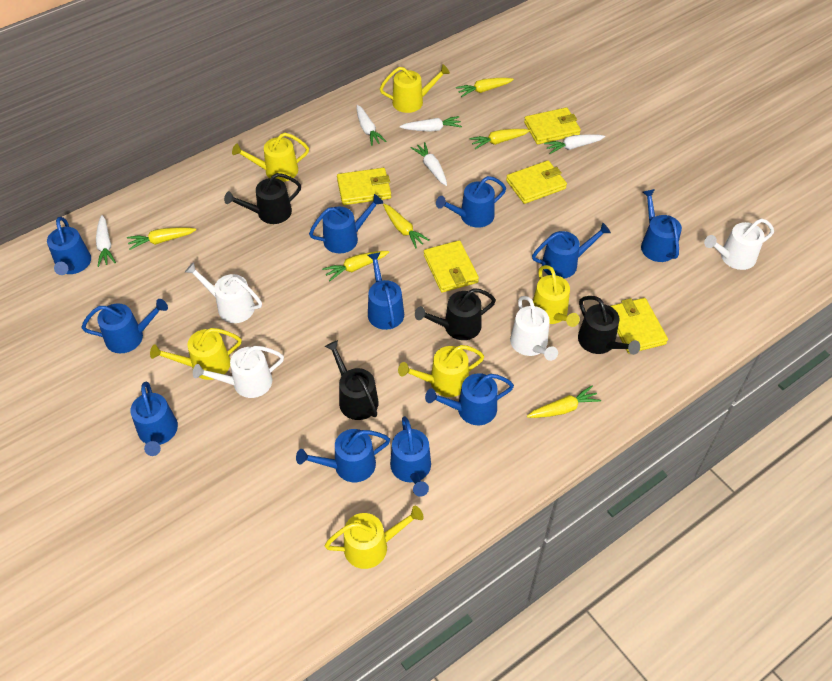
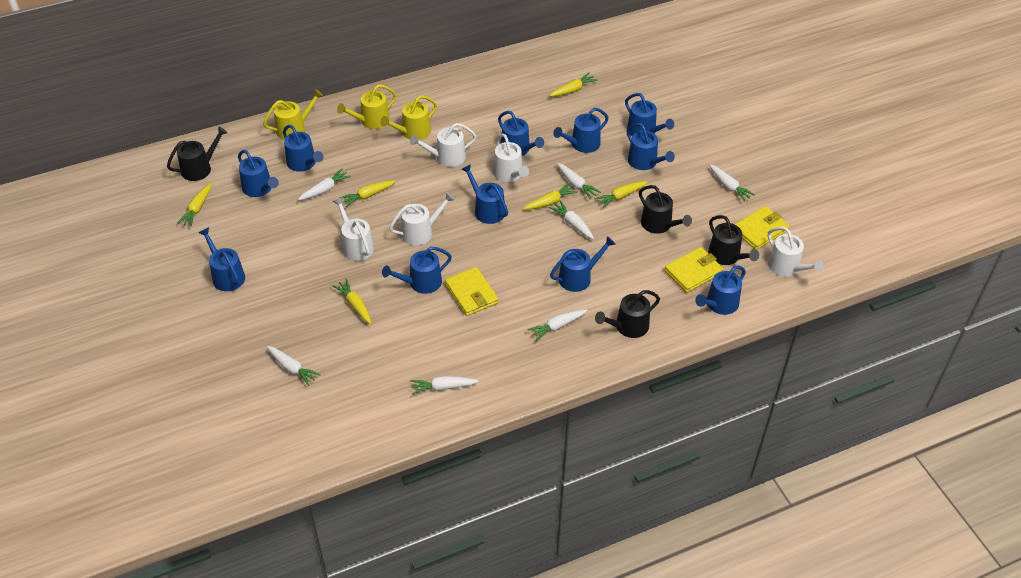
white carrot: [96,215,116,267] [357,105,386,146] [400,116,462,132] [411,142,447,186] [544,134,605,154] = 5 -> [267,346,321,386] [298,168,351,200] [410,376,479,395] [527,310,587,341] [549,201,594,239] [557,163,601,199] [709,164,755,202] = 7
white watering can: [185,262,262,323] [193,346,284,398] [510,296,558,361] [704,219,774,270] = 4 -> [333,197,374,261] [389,192,455,246] [410,123,476,167] [493,134,529,182] [768,227,824,277] = 5
yellow wallet: [337,168,391,205] [424,240,479,293] [506,160,567,204] [524,107,581,144] [611,298,668,353] = 5 -> [445,267,498,316] [664,247,724,293] [735,206,789,250] = 3
yellow watering can: [150,328,241,380] [232,133,309,182] [324,506,424,569] [380,65,450,113] [398,345,484,397] [533,265,580,327] = 6 -> [263,89,323,140] [337,84,397,129] [380,95,437,140] = 3

